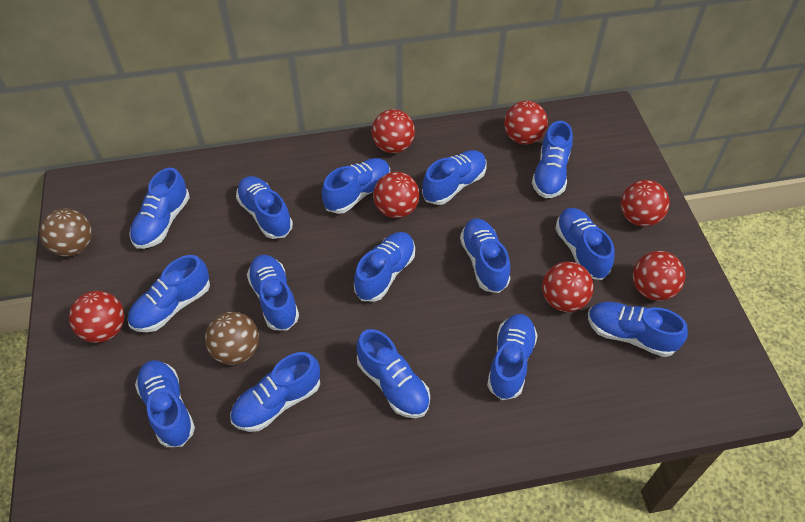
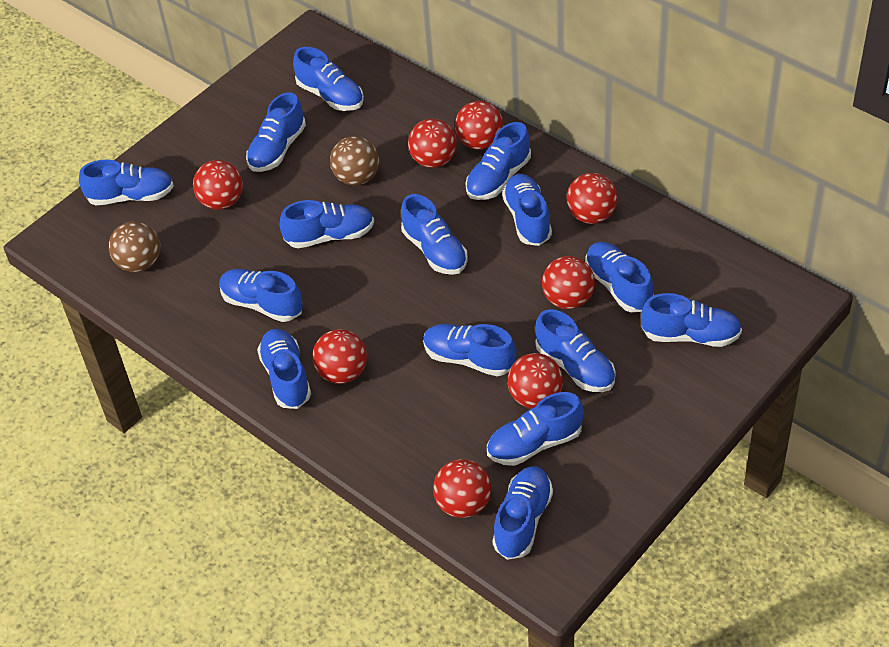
red ball: [69,291,125,343] [371,109,415,153] [373,172,420,218] [504,101,548,144] [542,262,594,312] [621,180,670,227] [633,251,685,301] = 7 -> [193,160,243,210] [312,329,367,384] [408,119,457,168] [433,459,491,518] [455,101,503,150] [508,353,563,409] [542,256,595,309] [566,173,617,224] = 8

